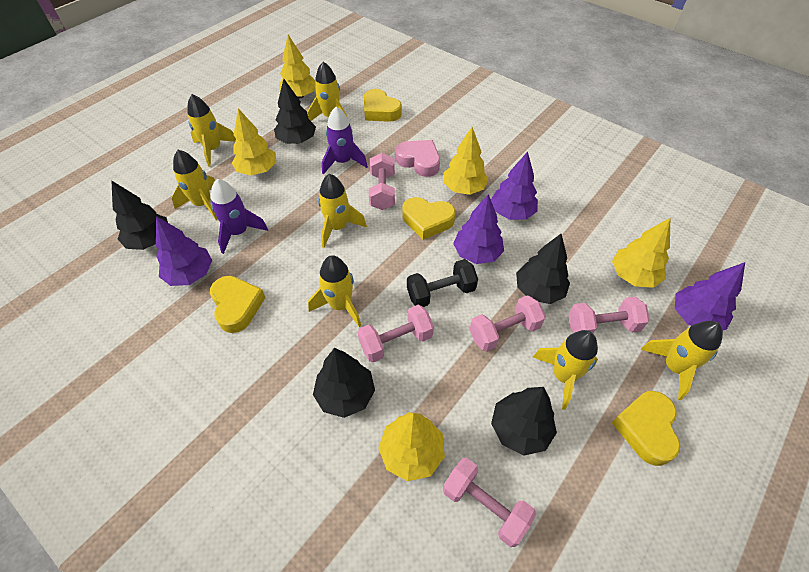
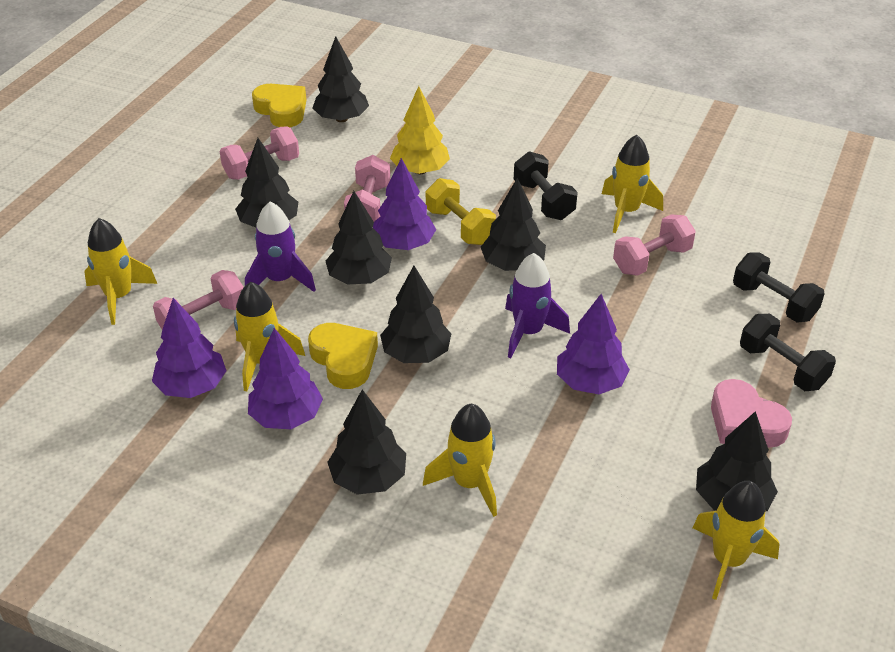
black dumbbell: [407,259,478,307] = 1 -> [514,151,578,220] [733,252,825,323] [740,314,836,391] = 3
black tree: [111,180,168,250] [274,79,316,144] [313,348,375,418] [491,387,557,456] [516,234,570,304] = 5 -> [235,138,298,227] [313,36,369,122] [326,191,392,285] [327,389,406,495] [380,266,451,363] [481,178,546,271] [696,411,778,512] = 7
pink dumbbell: [358,305,434,362] [369,153,395,210] [443,458,536,547] [470,295,546,352] [568,296,650,333] = 5 -> [153,270,244,330] [220,126,299,180] [344,155,390,222] [613,215,696,276] = 4
yellow dumbbell: none = 0 -> [426,178,496,245] = 1
yellow heart: [210,276,266,333] [364,89,402,122] [403,197,456,240] [611,391,680,466] = 4 -> [252,84,306,127] [308,323,378,389] = 2
yellow rocket: [172,150,218,220] [187,94,236,167] [308,62,347,121] [308,255,361,327] [318,174,367,248] [533,330,598,410] [640,321,723,400] = 7 -> [84,218,157,325] [234,282,305,391] [423,404,497,517] [602,135,663,233] [693,481,779,600] = 5
yellow tree: [232,108,276,176] [279,35,315,98] [378,412,445,481] [443,127,489,195] [612,218,670,288] = 5 -> [390,86,450,174] = 1

